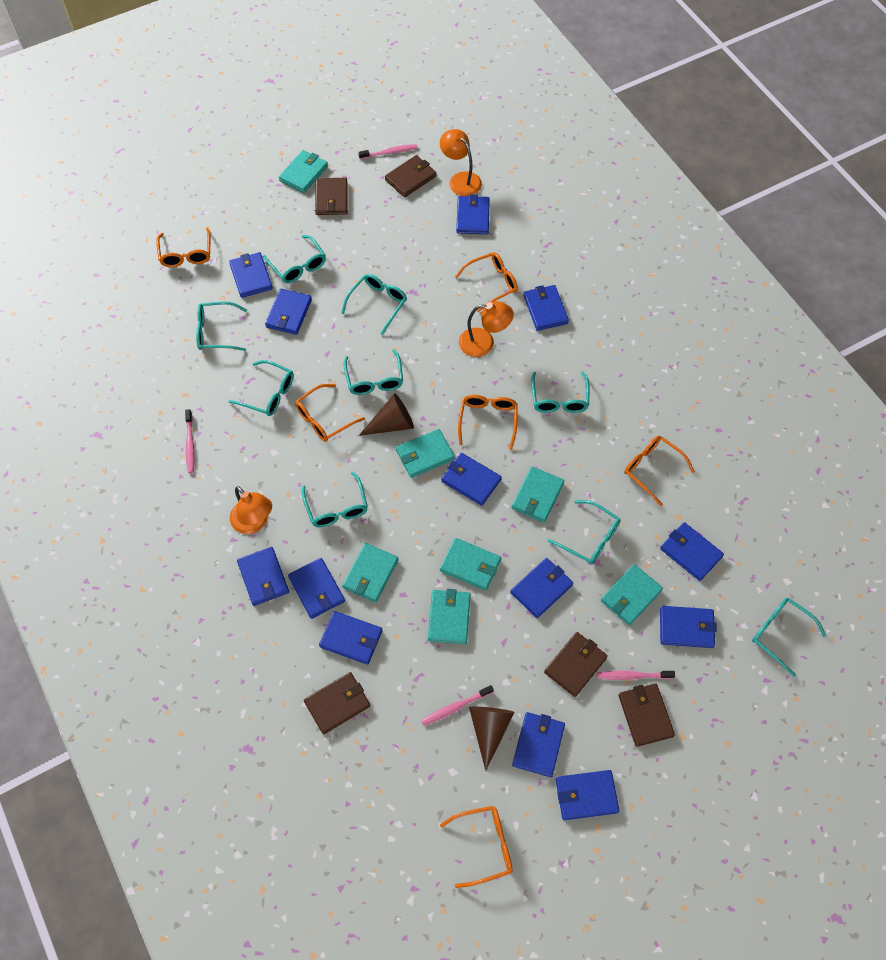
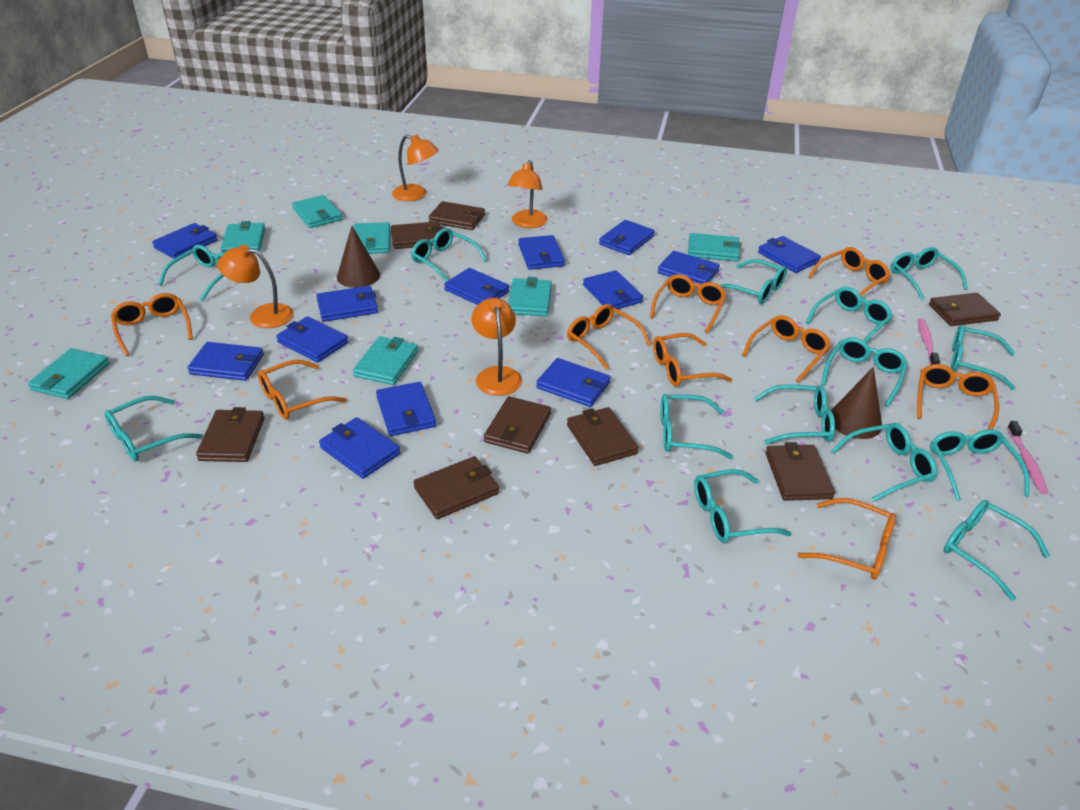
brown wallet: [304,672,370,734] [315,178,348,215] [385,155,436,197] [544,632,608,697] [618,683,675,747] = 5 -> [196,407,265,462] [391,221,443,249] [413,456,499,519] [429,201,485,230] [484,396,551,454] [567,407,639,466] [765,442,835,501] [929,293,1001,326] = 8
orange glasses: [156,227,210,267] [295,384,365,442] [440,806,513,888] [455,252,518,312] [458,395,518,450] [624,436,695,506] = 6 -> [111,293,193,356] [258,360,347,420] [567,304,651,370] [650,274,727,334] [653,333,732,386] [742,315,831,383] [797,498,896,580] [808,247,890,296] [917,364,999,430] = 9
orange lamp: [230,486,272,534] [440,129,482,196] [459,301,514,357] = 3 -> [217,245,294,328] [392,135,439,201] [471,298,522,396] [507,160,548,228] = 4
pink toothbrush: [185,409,195,473] [358,144,418,159] [421,685,494,726] [597,671,675,680] = 4 -> [918,318,940,365] [1007,421,1048,494] = 2
turquoise glasses: [196,302,247,351] [229,360,294,416] [263,235,326,283] [302,472,368,527] [341,274,407,335] [343,349,403,395] [531,371,589,413] [547,500,621,565] [752,598,826,677] = 9 -> [104,396,203,461] [158,245,224,301] [411,228,487,282] [660,394,733,459] [694,469,791,543] [720,259,787,304] [754,384,835,444] [806,287,893,342] [821,337,908,407] [831,423,937,501] [891,247,968,300] [930,429,1029,500] [944,500,1050,601] [951,325,1015,390] = 14

